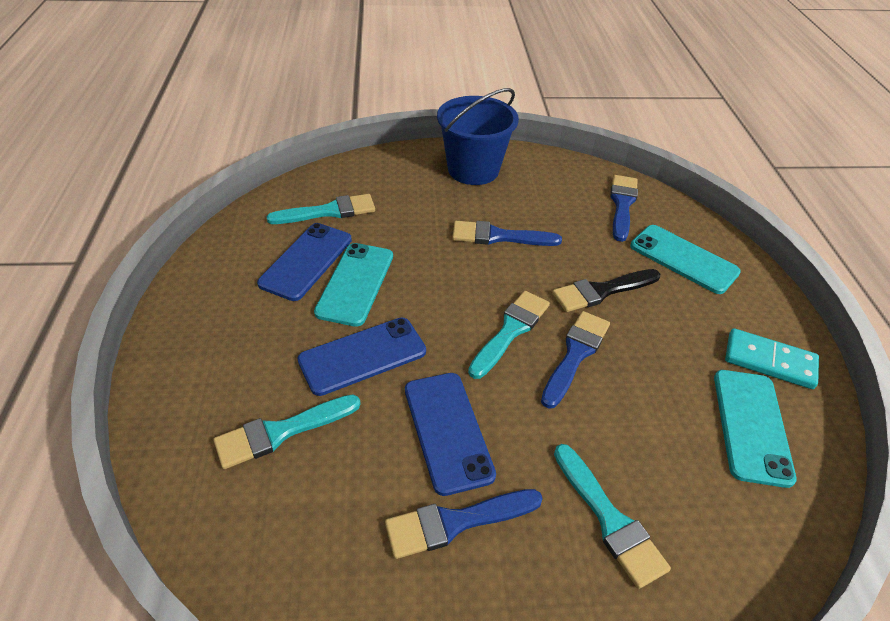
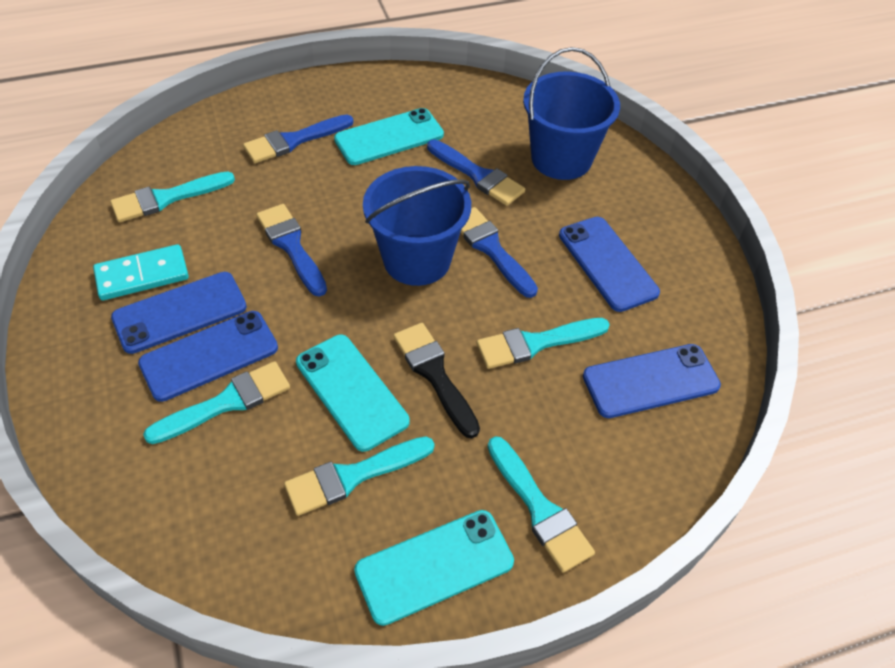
blue bucket: [437,88,519,185] = 1 -> [363,166,471,286] [523,47,620,180] = 2
blue phone: [257,223,352,301] [298,318,426,396] [405,373,496,496] = 3 -> [111,272,247,354] [138,311,278,402] [559,217,660,312] [583,344,721,418] = 4
turquoise brush: [213,395,361,469] [266,194,375,224] [468,291,550,379] [554,444,671,589] = 4 -> [110,172,235,222] [143,361,290,444] [284,436,434,516] [477,318,610,369] [488,436,595,573] = 5

